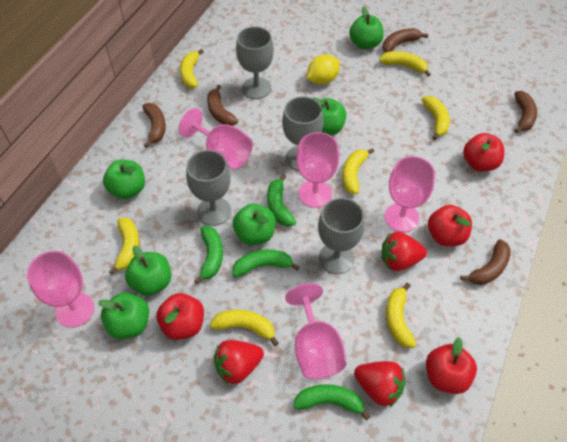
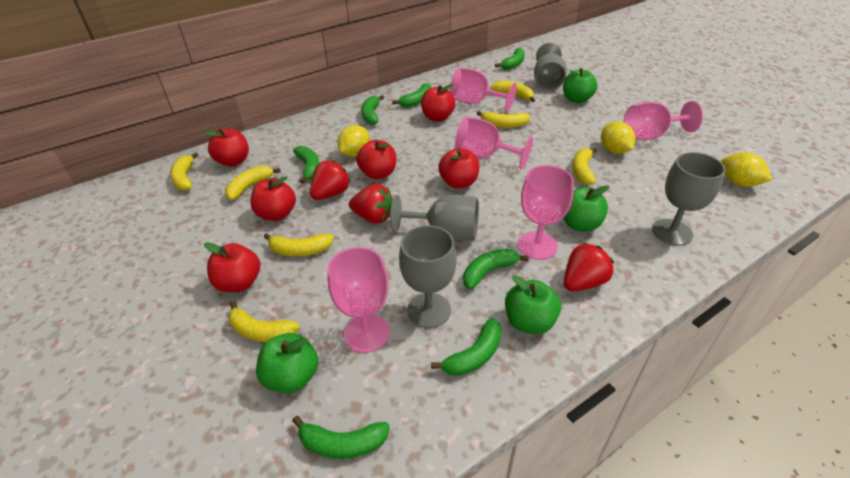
brown banana: [142,103,166,148] [207,85,238,126] [383,28,428,52] [460,239,511,285] [514,91,537,133] = 5 -> none = 0
green apple: [98,293,149,339] [103,160,145,199] [125,246,171,296] [233,204,275,245] [313,97,346,135] [349,6,384,49] = 6 -> [256,333,319,393] [505,275,561,334] [563,68,598,103] [563,185,610,231] = 4
green banana: [194,226,223,284] [233,250,300,277] [267,174,296,227] [293,384,371,420] = 4 -> [292,416,390,459] [293,146,319,183] [361,95,384,125] [392,83,431,108] [431,318,502,376] [463,248,529,289] [495,48,525,70] = 7
red apple: [157,293,204,340] [426,337,477,394] [428,205,472,246] [463,133,504,171] = 4 -> [204,128,249,167] [204,242,260,292] [250,176,296,221] [356,140,396,179] [421,84,455,121] [438,148,480,189] = 6
yellow lemon: [307,55,340,85] = 1 -> [337,125,370,157] [601,122,635,154] [721,152,772,187] = 3

